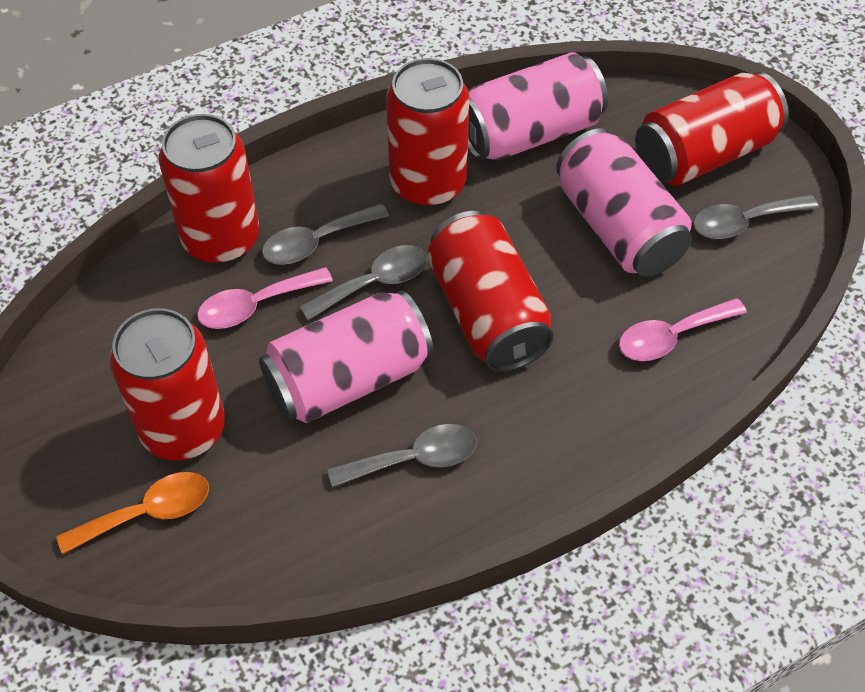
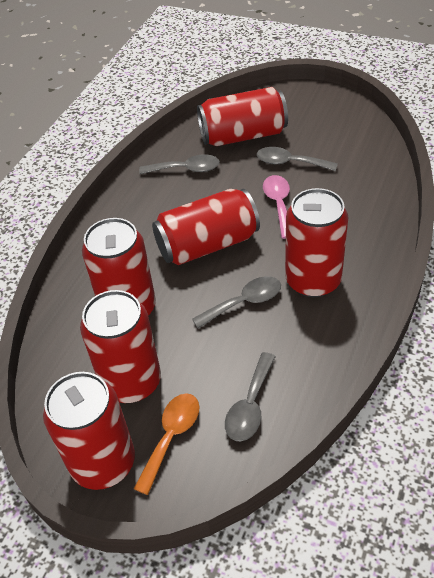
pink can: [259,291,433,423] [468,52,608,160] [556,128,692,277] = 3 -> none = 0
pink spoon: [197,267,333,329] [619,298,747,361] = 2 -> [263,175,290,239] = 1
red can: [109,308,225,460] [159,114,259,263] [386,58,469,207] [427,211,554,372] [635,72,789,186] = 5 -> [43,372,135,490] [80,290,161,403] [82,218,156,315] [152,189,260,265] [197,87,288,146] [285,188,348,297] = 6

